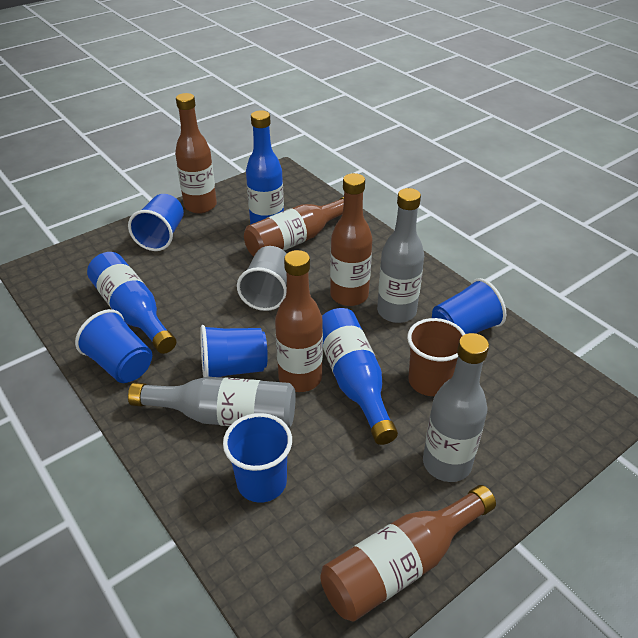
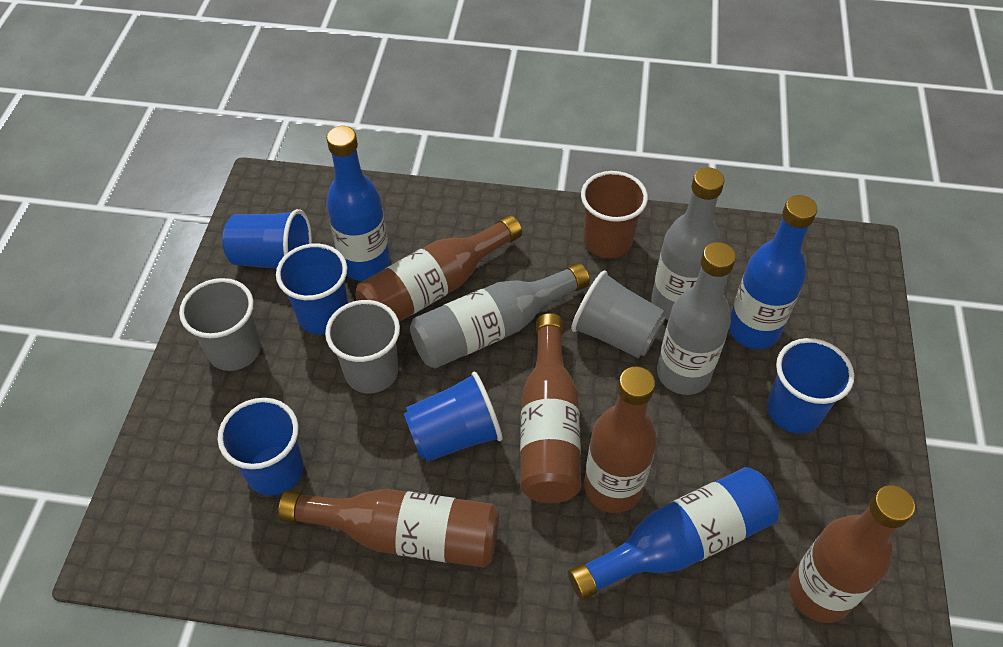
grey cup: [237,246,287,311] = 1 -> [179,278,261,371] [325,300,400,393] [571,271,666,358] = 3

